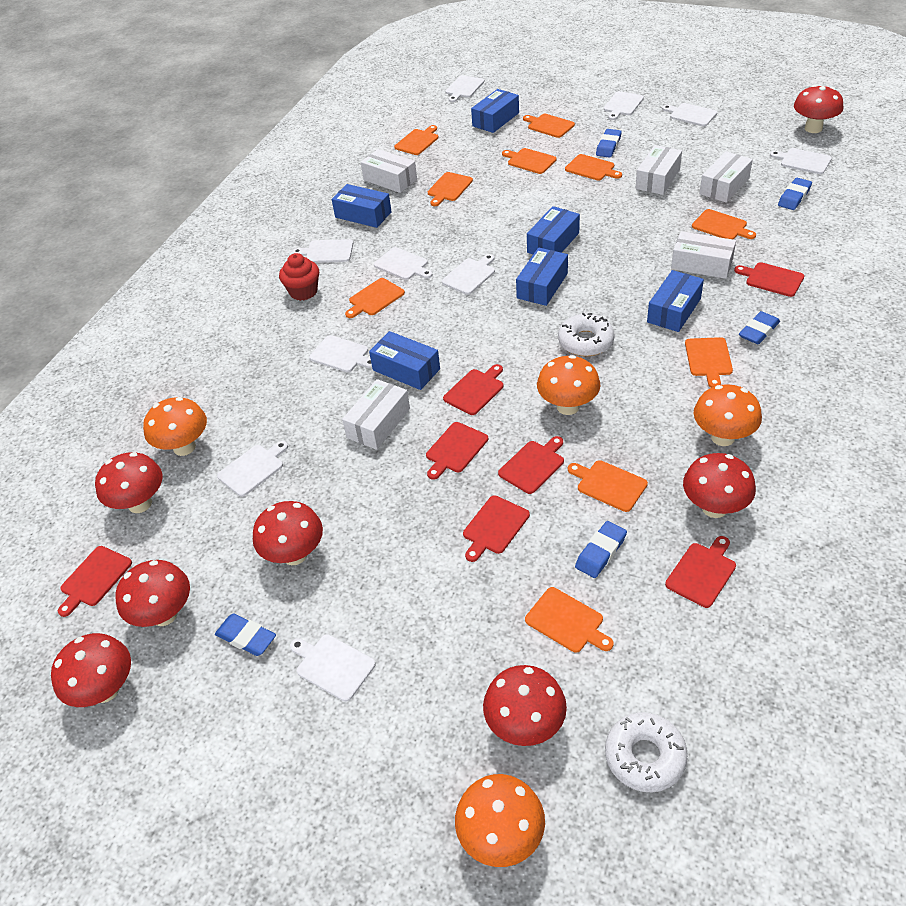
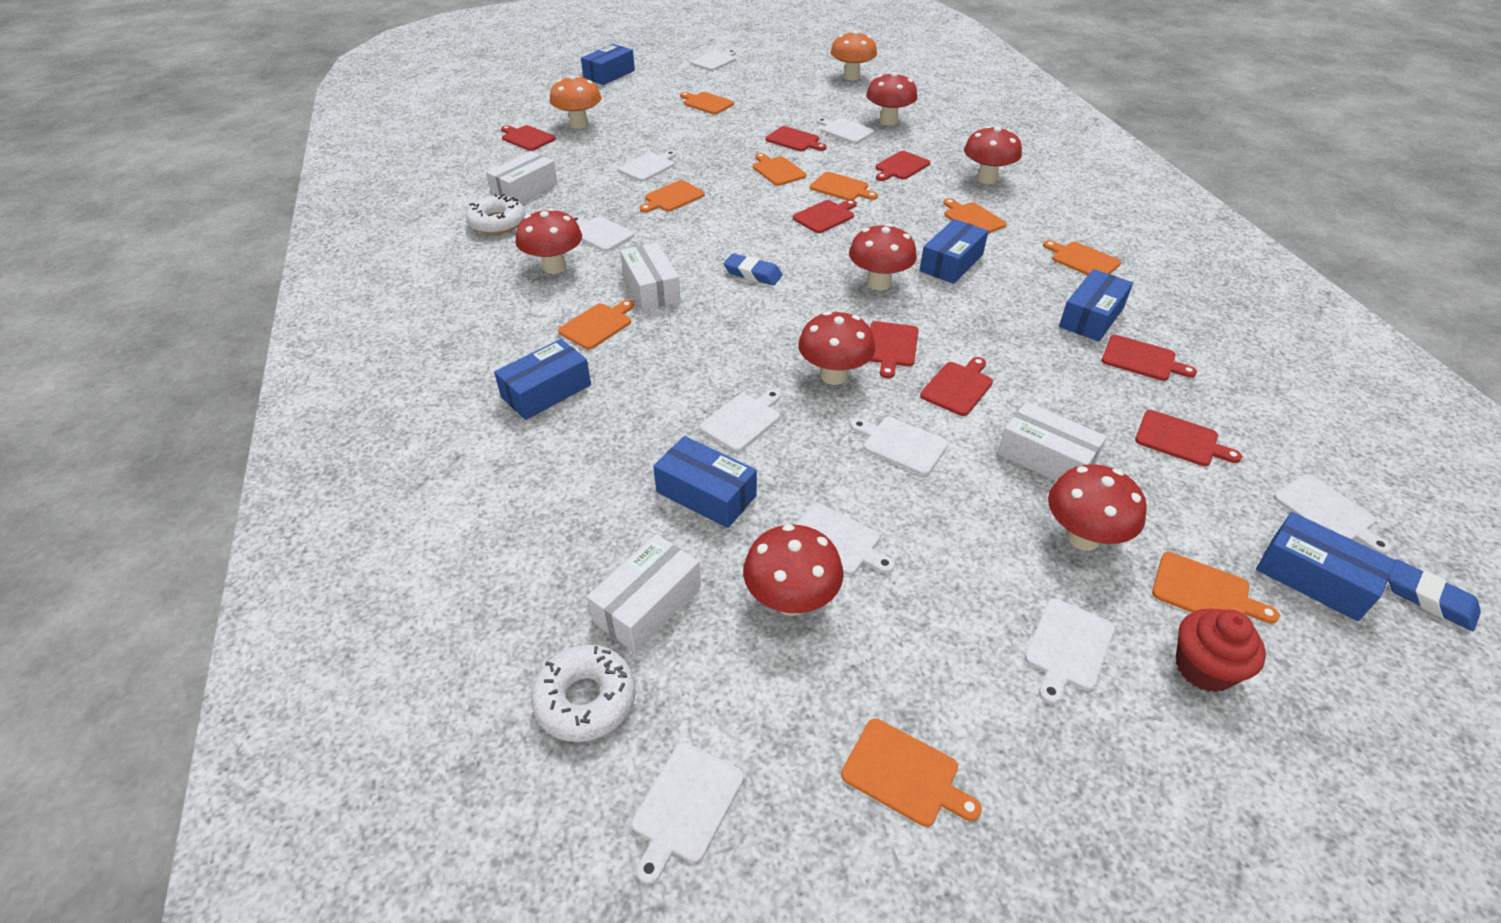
blue eraser: [215,613,276,656] [575,521,627,578] [596,129,622,158] [739,311,780,344] [778,178,812,210] = 5 -> [724,254,782,285] [1388,559,1481,631] = 2
orange cutting board: [345,278,405,318] [394,125,439,155] [428,172,473,206] [502,148,557,174] [523,114,575,138] [525,587,614,653] [565,154,622,181] [568,460,648,512] [685,337,733,388] [692,209,756,240] = 10 -> [558,300,634,350] [640,180,705,213] [680,92,734,114] [753,153,807,186] [810,172,878,200] [841,719,982,827] [943,198,1007,234] [1043,240,1121,275] [1152,552,1280,624] = 9
orange mushroom: [143,397,207,456] [455,774,545,867] [537,355,600,415] [694,384,762,446] = 4 -> [550,75,601,129] [830,30,877,80] = 2
red cutting board: [58,546,132,617] [426,422,488,480] [443,364,504,415] [463,496,530,562] [498,436,564,494] [665,536,736,608] [734,262,804,297] = 7 -> [501,125,556,151] [765,126,827,151] [793,200,857,233] [870,321,919,378] [876,151,930,181] [920,357,993,416] [1102,335,1197,381] [1135,410,1242,466] = 8
white box: [342,379,410,450] [361,149,417,193] [636,145,682,195] [671,231,736,279] [699,151,753,203] = 5 -> [486,151,558,203] [587,534,701,652] [620,243,681,311] [998,402,1107,481] = 4

